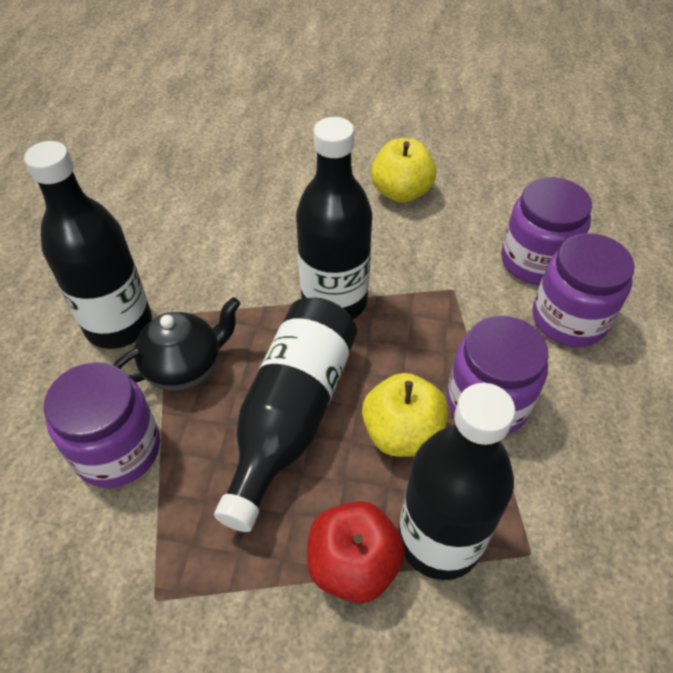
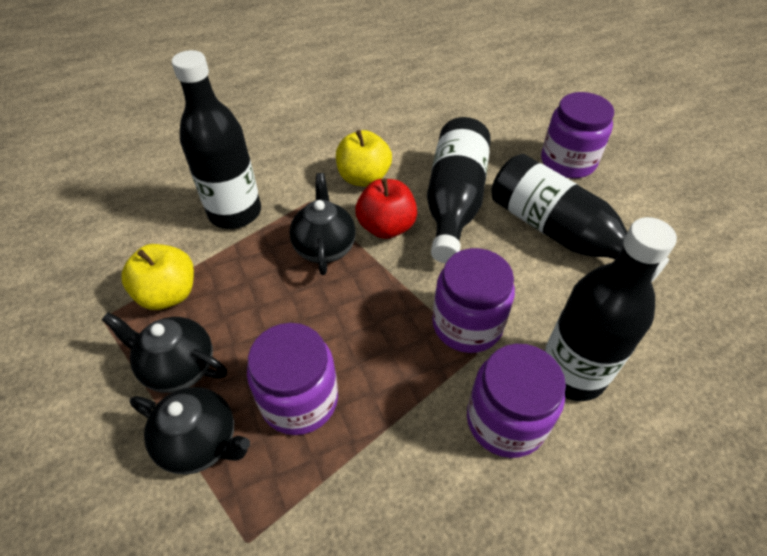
black teapot: [113,297,240,391] = 1 -> [101,312,227,393] [130,387,250,475] [289,173,356,275] = 3

